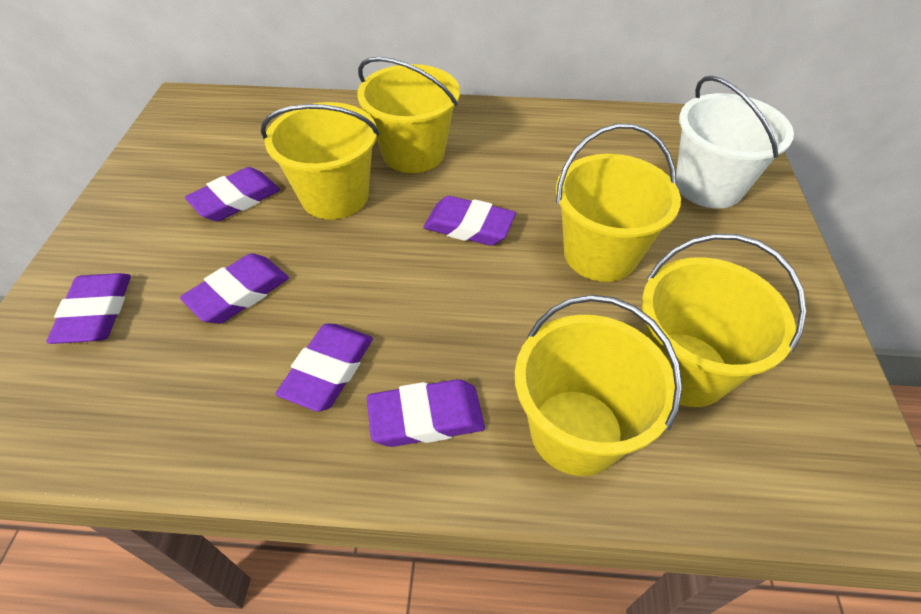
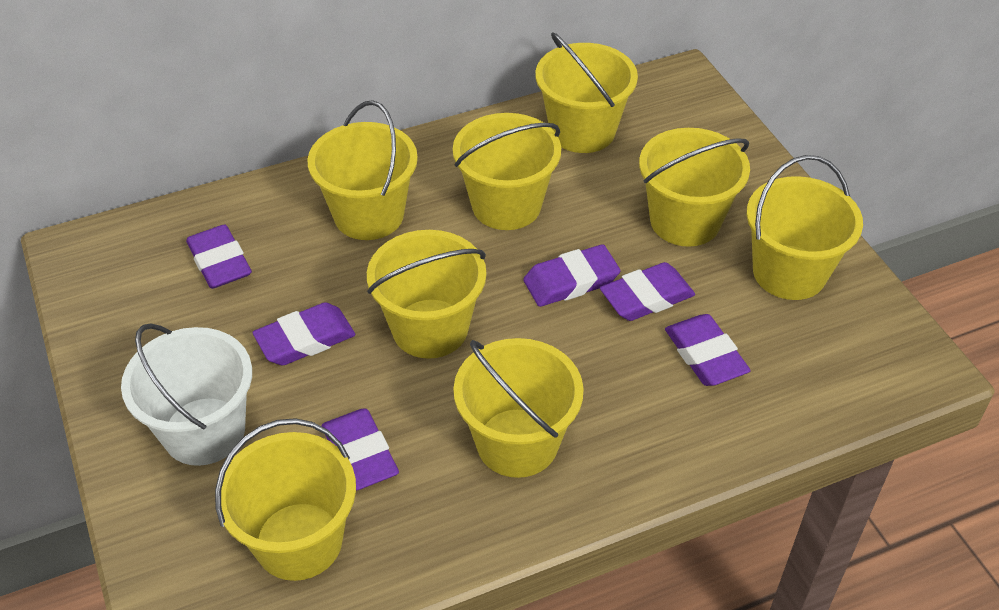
yellow bucket: [261,102,379,219] [357,57,460,173] [515,295,682,476] [556,124,681,282] [642,234,806,407] = 5 -> [215,418,356,581] [307,101,418,240] [367,230,486,359] [453,113,561,230] [453,338,584,478] [536,32,638,153] [639,128,750,247] [747,155,863,300] = 8

